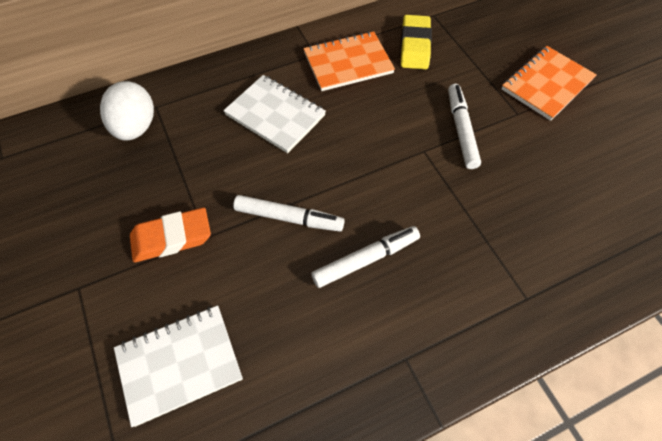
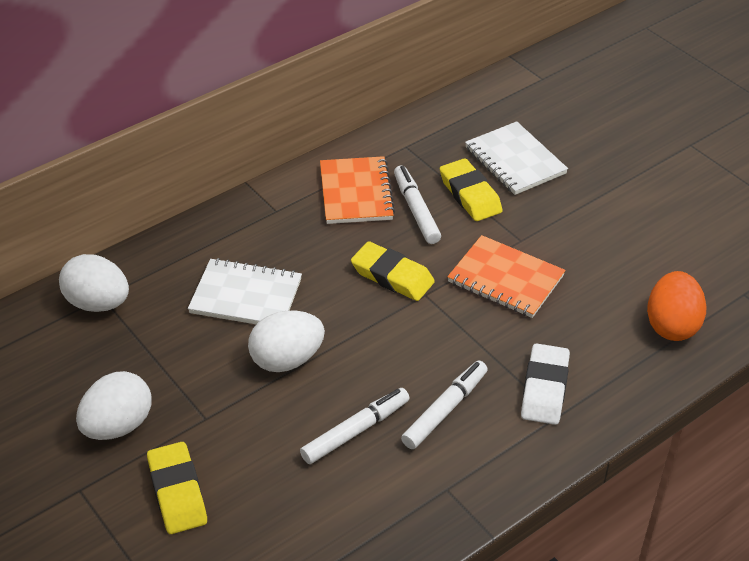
orange egg: none = 0 -> [647,271,706,341] = 1
orange eraser: [130,208,211,262] = 1 -> none = 0
white egg: [100,81,154,140] = 1 -> [59,254,129,312] [76,371,152,440] [248,311,325,372] = 3
white eraser: none = 0 -> [521,343,570,425] = 1
yellow eraser: [400,15,432,69] = 1 -> [147,442,207,534] [351,241,435,301] [440,158,503,221] = 3

